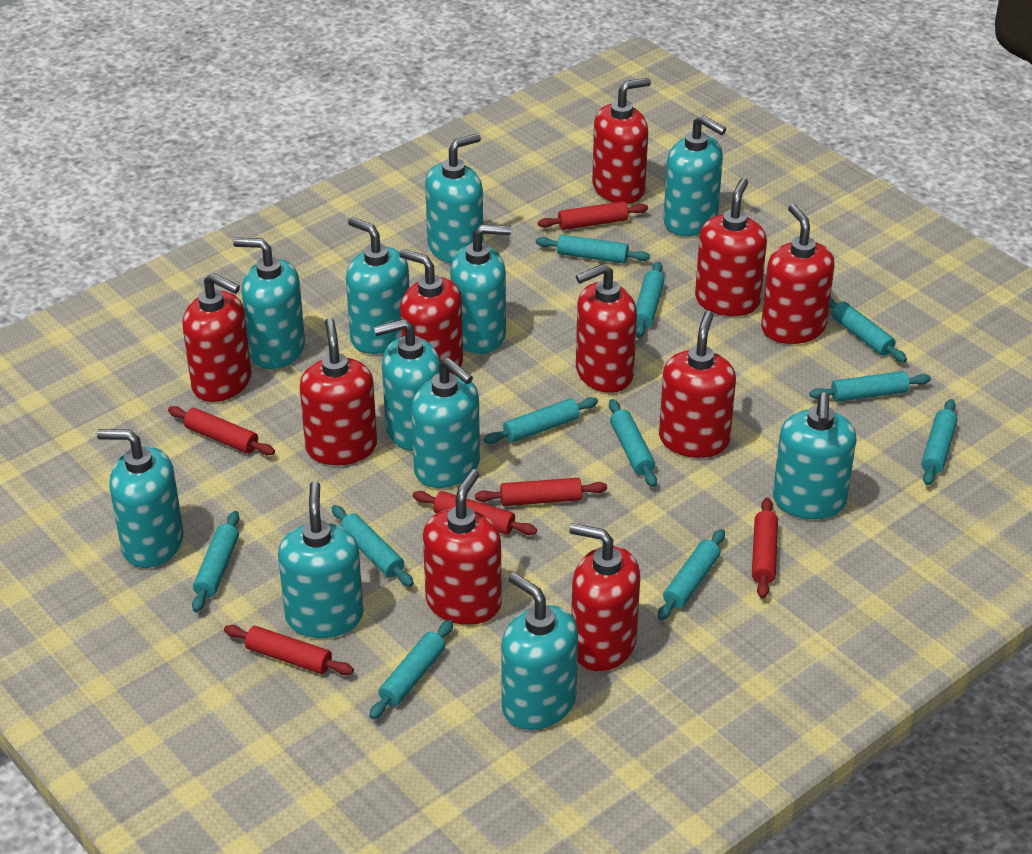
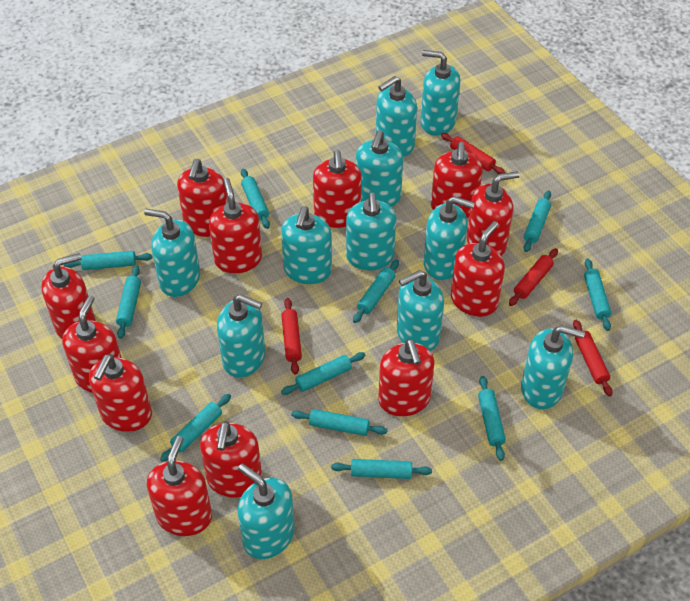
red rolling pin: [168,406,275,455] [224,625,354,675] [412,491,537,535] [475,478,607,506] [538,201,648,230] [752,498,778,599] = 6 -> [281,298,302,375] [441,133,505,174] [509,248,558,306] [573,320,613,397] = 4
red soap dispenser: [182,273,251,402] [300,318,377,465] [399,249,463,375] [423,469,502,625] [569,523,640,671] [576,264,637,393] [592,78,651,204] [659,311,736,458] [695,178,767,316] [761,204,834,344] = 10 -> [41,253,96,339] [62,295,122,393] [89,354,152,432] [147,436,212,536] [177,159,228,237] [200,421,262,498] [209,178,262,273] [313,150,361,228] [378,339,435,416] [431,142,483,218] [451,221,505,317] [467,171,519,256] = 12

